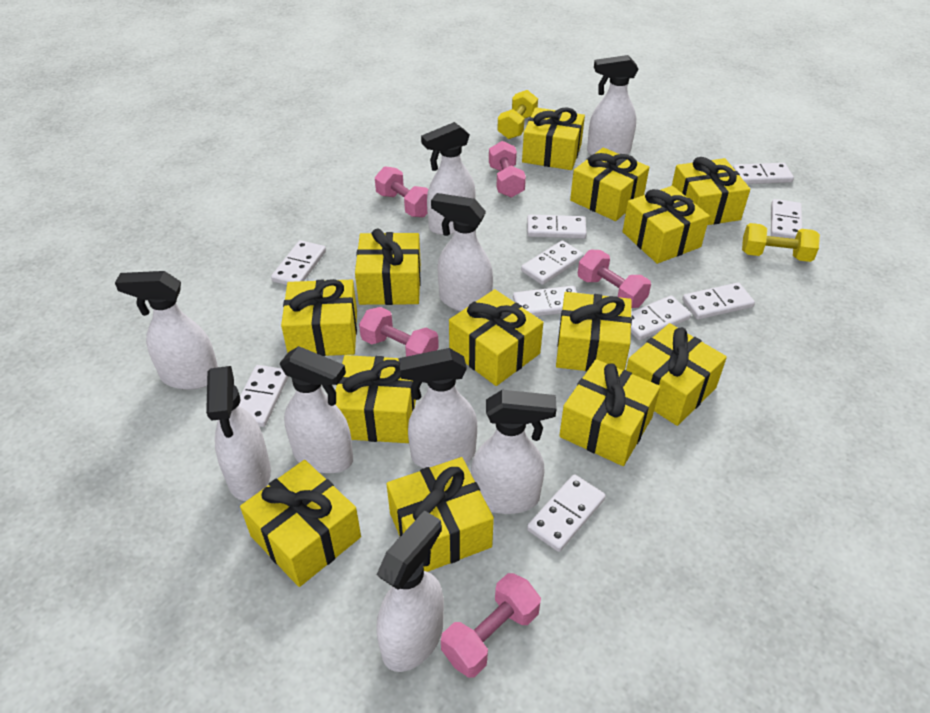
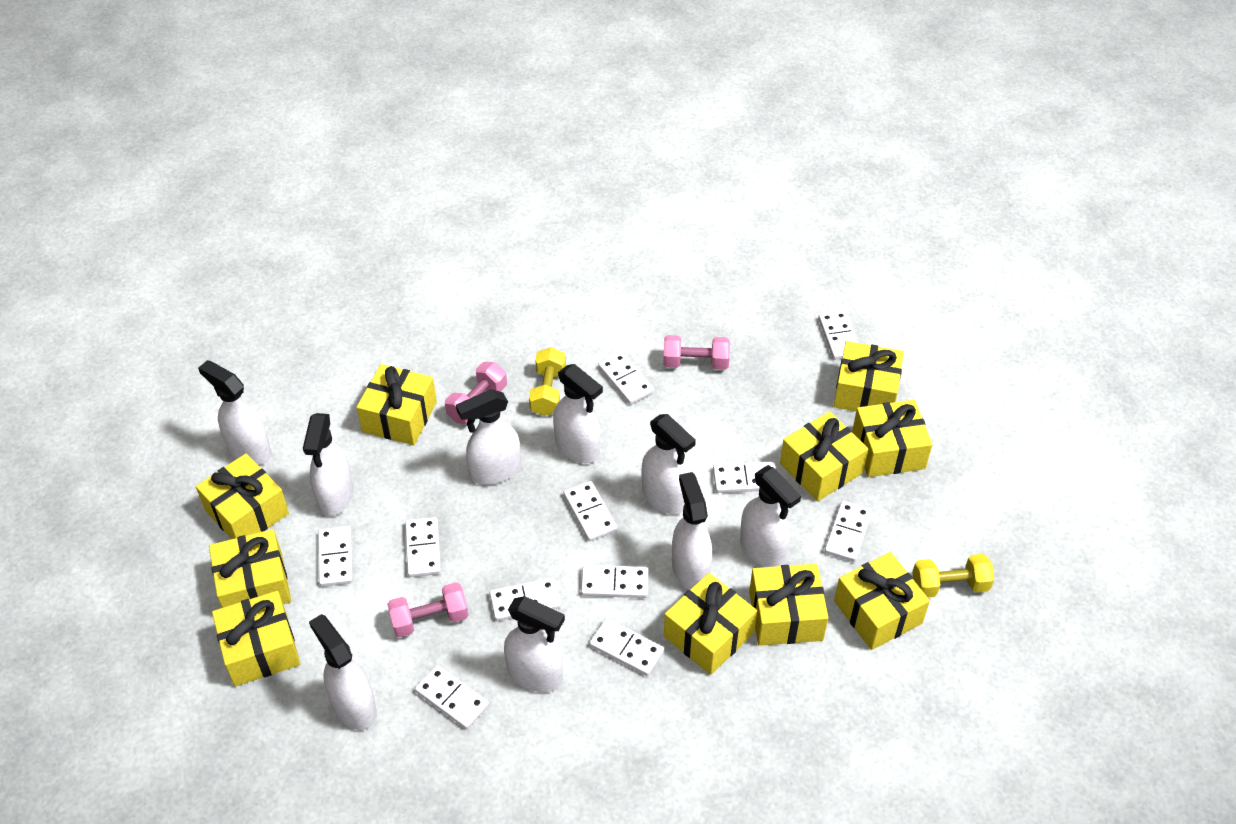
pink dumbbell: [359,307,439,357] [375,166,428,217] [441,573,541,678] [489,141,526,198] [578,250,651,308] = 5 -> [387,582,469,637] [445,362,507,424] [663,335,730,370] = 3
white domino: [239,365,289,427] [271,240,326,285] [513,286,577,316] [521,240,584,285] [527,215,587,239] [527,474,606,552] [631,295,691,340] [682,283,755,320] [733,163,794,184] [771,199,802,239] = 10 -> [318,526,353,587] [405,517,441,577] [415,665,489,729] [490,578,561,621] [563,481,617,541] [581,565,649,598] [589,618,664,676] [598,352,654,404] [713,462,776,493] [818,311,858,360] [825,501,872,562] = 11
yellow gift: [240,460,361,587] [281,279,357,356] [335,355,416,443] [355,229,421,305] [386,457,494,572] [449,289,543,386] [522,107,585,170] [556,292,632,372] [559,359,660,466] [570,148,649,221] [622,186,710,264] [626,323,727,426] [672,157,750,225] = 13 -> [196,453,289,539] [209,529,291,608] [212,591,300,686] [357,364,437,445] [664,573,757,675] [749,564,828,646] [780,411,868,501] [834,341,904,411] [834,552,930,650] [852,400,932,477] = 10

